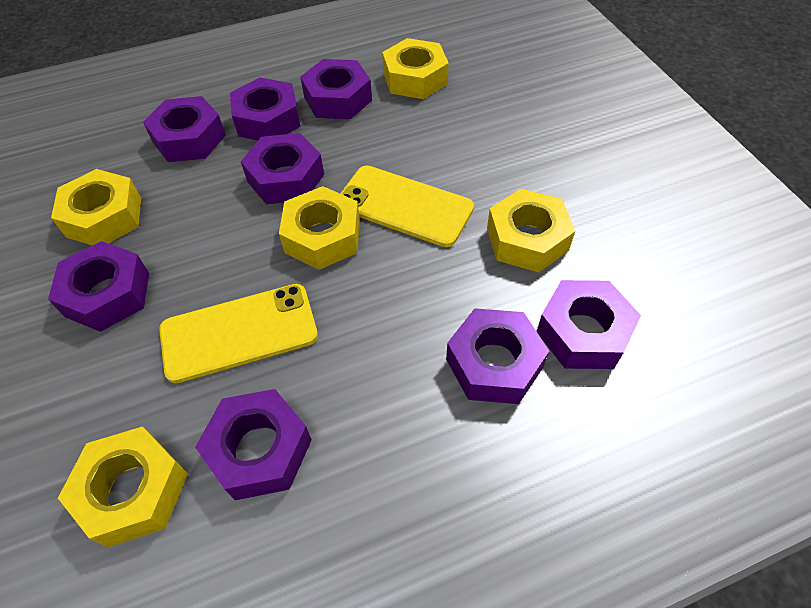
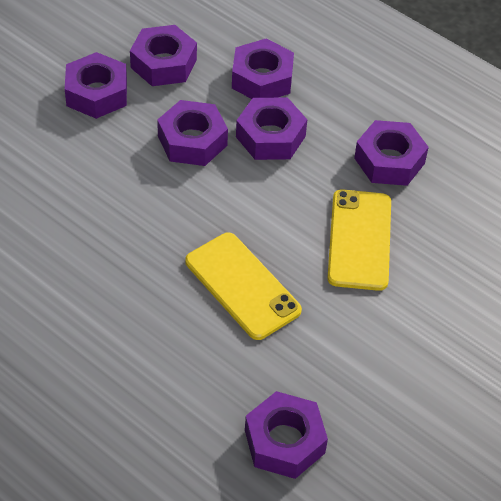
purple nut: [48,241,149,332] [143,96,226,162] [195,389,312,500] [230,77,301,141] [241,133,324,204] [300,59,372,119] [446,308,549,404] [536,280,641,369] = 8 -> [65,52,127,119] [130,25,197,86] [157,100,228,166] [232,39,294,99] [236,97,307,160] [245,391,328,479] [354,120,429,186] = 7
yellow nut: [51,169,141,245] [58,426,188,547] [279,186,360,270] [382,38,449,99] [487,189,575,273] = 5 -> none = 0

